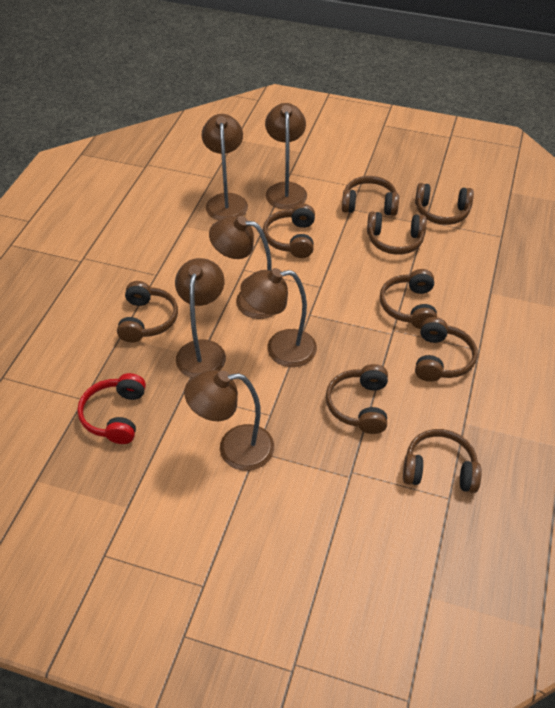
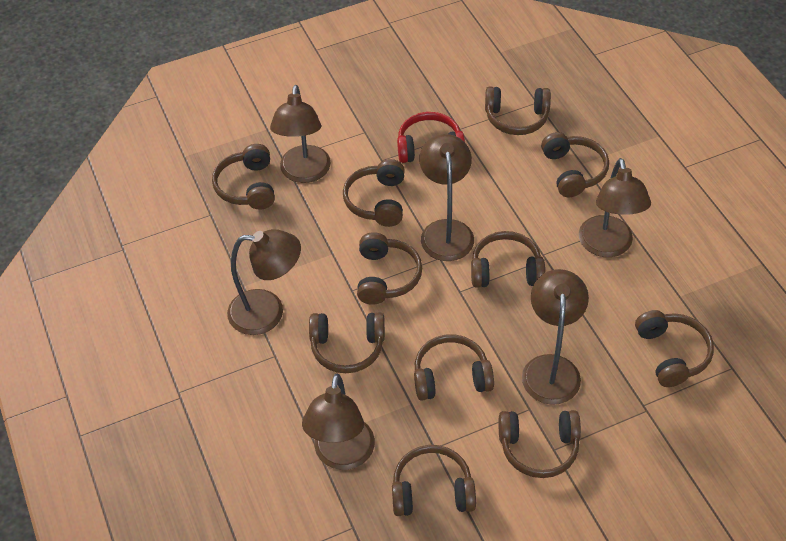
brown headphones: [117,281,178,342] [263,204,315,258] [326,364,388,434] [342,176,399,216] [367,211,427,255] [380,269,437,329] [403,429,482,493] [415,183,474,225] [415,317,478,382] = 9 -> [212,144,275,209] [309,312,385,373] [343,159,405,227] [357,232,422,305] [392,445,476,516] [414,334,494,401] [471,231,545,288] [485,86,551,135] [499,410,581,478] [541,132,609,198] [635,310,714,387] = 11

